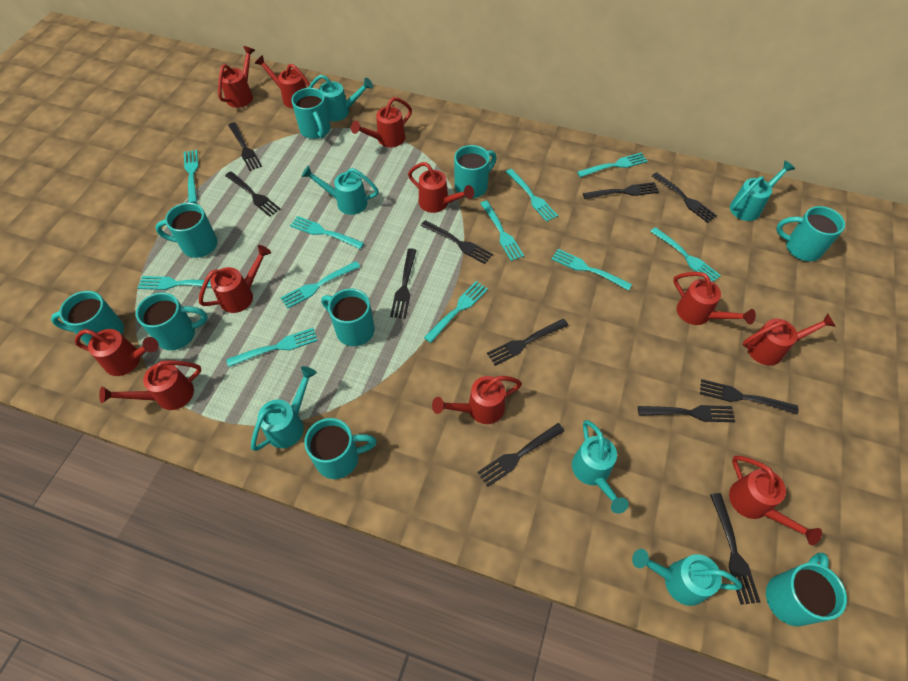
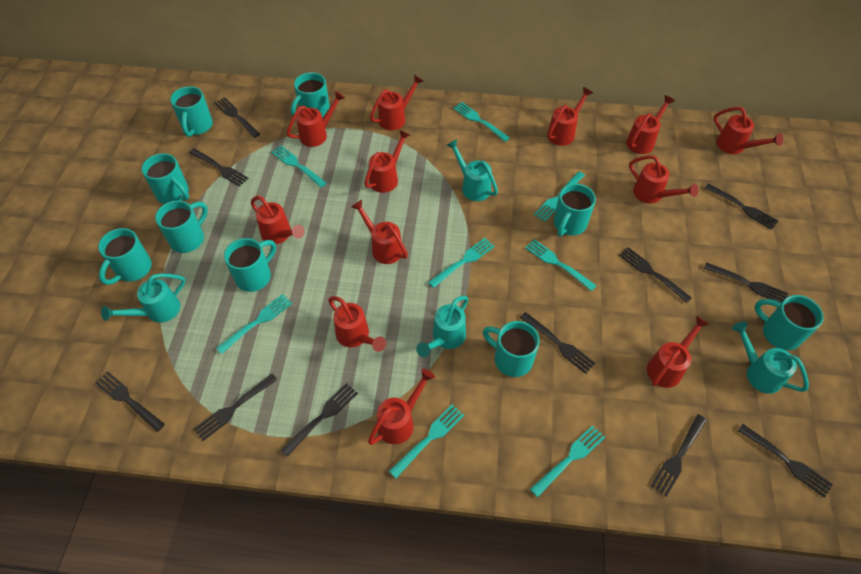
red watering can: [75,329,159,376] [99,360,202,410] [199,245,271,313] [218,46,255,108] [255,55,310,108] [351,97,412,147] [408,162,474,213] [432,376,522,424] [673,272,756,325] [729,456,822,545] [742,313,836,366] = 11 -> [251,196,305,244] [287,91,345,147] [328,296,386,352] [351,200,408,264] [364,130,410,193] [368,369,435,445] [370,75,424,130] [547,87,593,146] [626,95,675,154] [629,155,698,204] [647,316,710,388] [714,107,783,154] = 12
turquoise fork: [138,276,211,290] [184,150,198,203] [226,328,318,367] [281,261,360,308] [290,216,364,249] [424,281,488,343] [480,201,524,261] [506,169,558,222] [551,249,632,291] [577,152,648,177] [650,227,721,282] = 11 -> [216,294,292,354] [271,145,326,188] [389,404,464,478] [428,238,495,288] [453,102,509,142] [525,239,596,291] [530,425,605,497] [534,172,585,222] = 8
turquoise watering can: [251,366,317,451] [301,165,379,215] [308,75,373,121] [572,420,629,514] [632,549,742,606] [730,161,795,221] = 6 -> [101,273,185,323] [416,296,469,357] [447,139,498,201] [732,321,809,394] = 4

